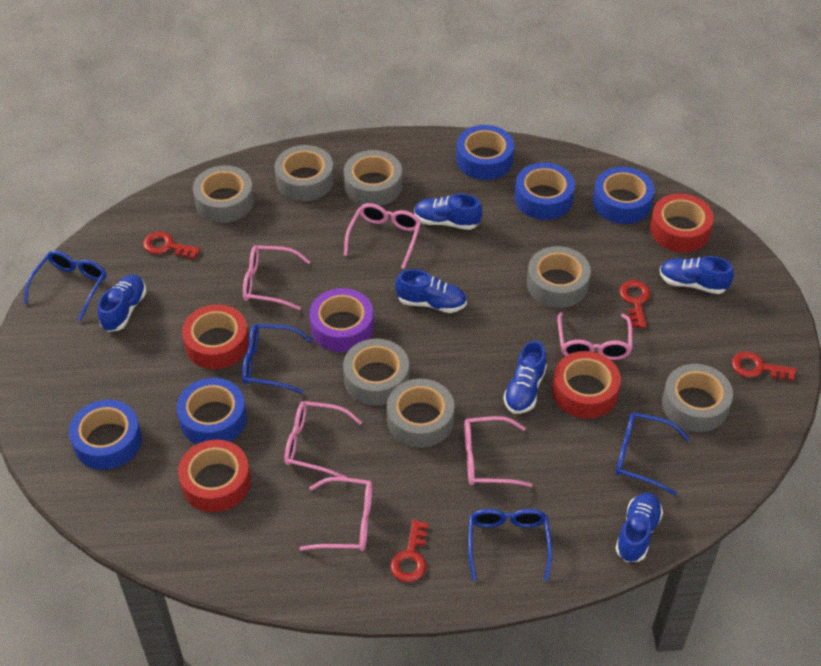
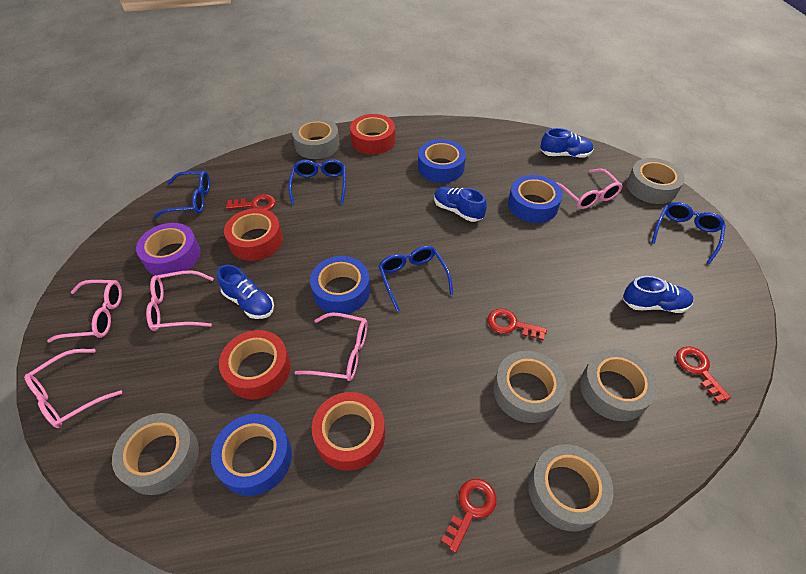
blue shoe: [98,275,146,332] [395,269,467,313] [414,193,482,230] [503,341,547,414] [615,493,663,562] [660,256,734,294] = 6 -> [217,265,274,319] [434,186,487,222] [540,128,594,158] [623,276,693,313] = 4
blue tape: [69,399,142,470] [177,378,247,444] [456,125,514,180] [515,163,575,220] [593,167,655,224] = 5 -> [211,414,292,496] [310,256,370,314] [418,139,466,183] [508,175,563,223] = 4
grey tape: [193,165,254,223] [275,145,334,201] [343,339,409,406] [344,150,402,206] [387,379,454,448] [527,246,591,308] [662,364,733,432] = 7 -> [112,413,199,495] [292,118,340,159] [493,351,566,423] [528,444,613,531] [580,349,658,421] [627,158,685,204] = 6
pink glasses: [243,245,311,310] [284,401,362,478] [299,477,372,551] [344,203,421,269] [464,416,533,487] [557,312,632,360] = 6 -> [24,349,122,428] [47,280,122,343] [146,270,214,331] [295,313,367,381] [556,169,623,209] = 5

